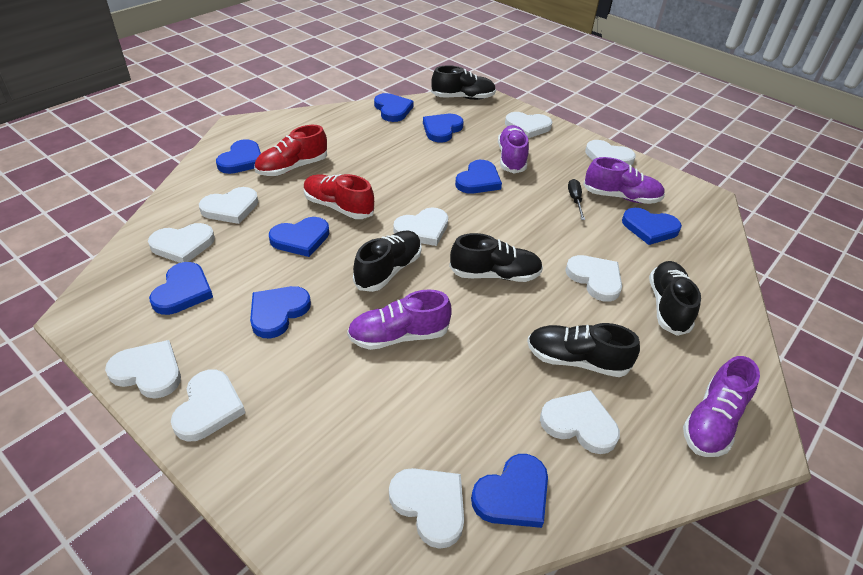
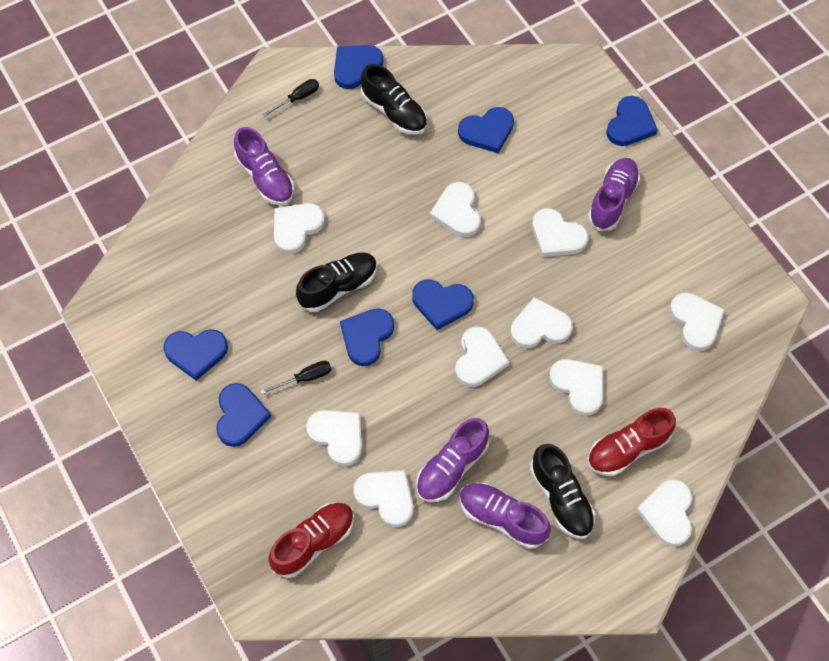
black screwdriver: [568,179,585,220] = 1 -> [261,361,331,394] [262,79,319,117] = 2
black shoe: [353,231,422,292] [431,65,496,100] [449,233,543,282] [527,323,640,377] [649,261,701,336] = 5 -> [296,252,377,312] [361,64,427,135] [530,444,595,539] = 3
blue heart: [149,262,213,315] [216,139,261,174] [250,286,311,338] [269,217,329,257] [374,93,414,122] [423,114,464,143] [455,160,502,194] [471,454,548,528] [622,208,682,245] = 9 -> [163,329,228,381] [216,383,271,447] [334,45,383,89] [340,308,394,366] [412,279,474,330] [458,107,514,153] [606,96,658,146] = 7

